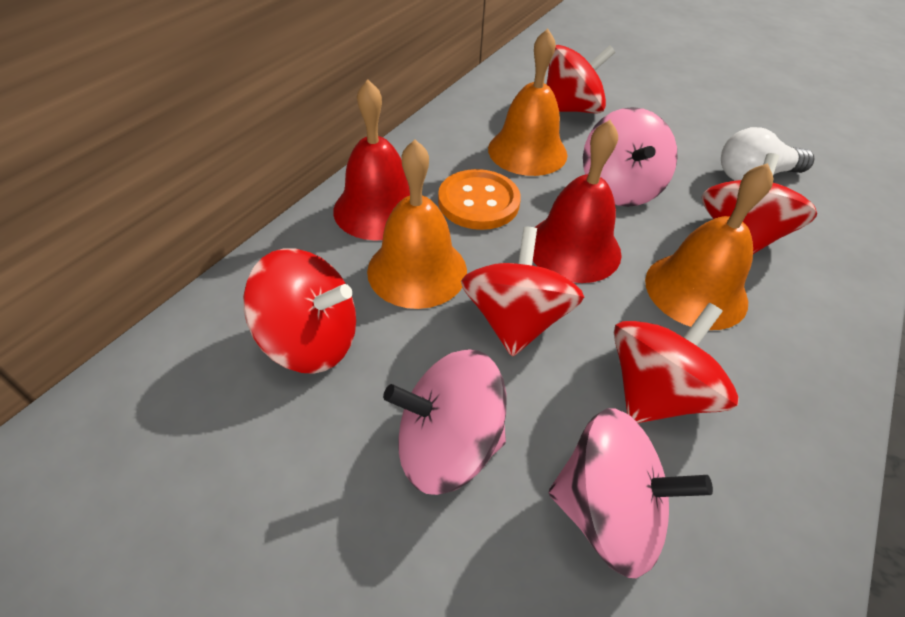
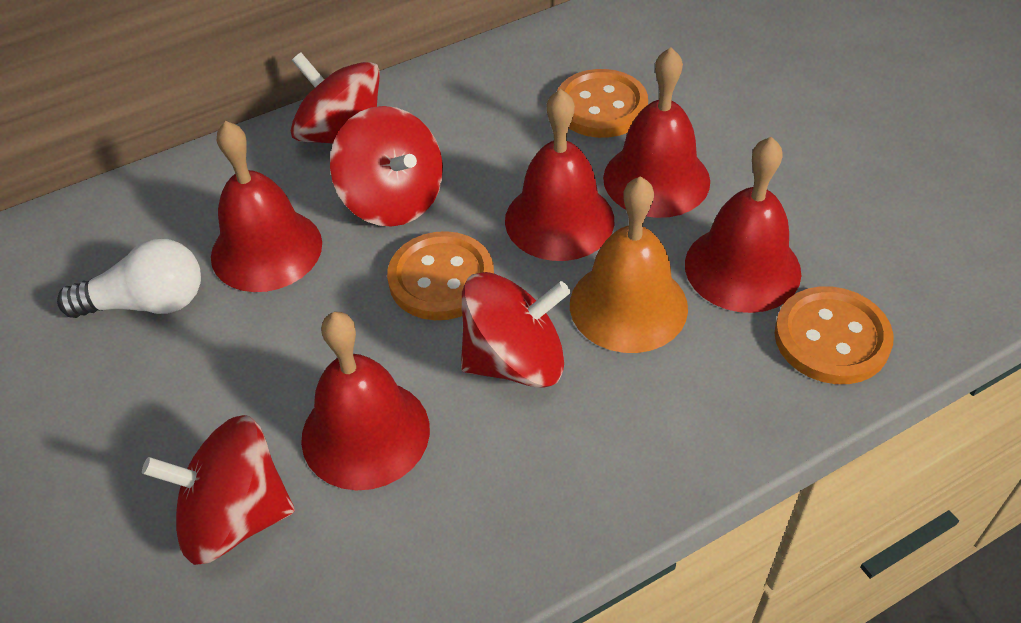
orange bell: [367,140,467,309] [488,29,568,176] [645,163,774,330] = 3 -> [570,176,688,353] = 1
orange button: [438,169,521,230] = 1 -> [387,231,494,320] [557,69,648,138] [774,286,894,384] = 3
pink spinning top: [383,349,506,495] [549,408,713,578] [583,107,677,207] = 3 -> none = 0
red bell: [333,80,410,241] [533,120,622,283] = 2 -> [211,121,322,292] [301,312,430,490] [505,89,614,261] [603,47,710,218] [685,137,801,313] = 5
red spinning top: [243,248,356,374] [461,227,584,357] [546,45,615,114] [614,303,739,423] [702,153,817,254] = 5 -> [142,415,295,565] [291,52,380,144] [330,106,443,227] [461,272,570,388] = 4

